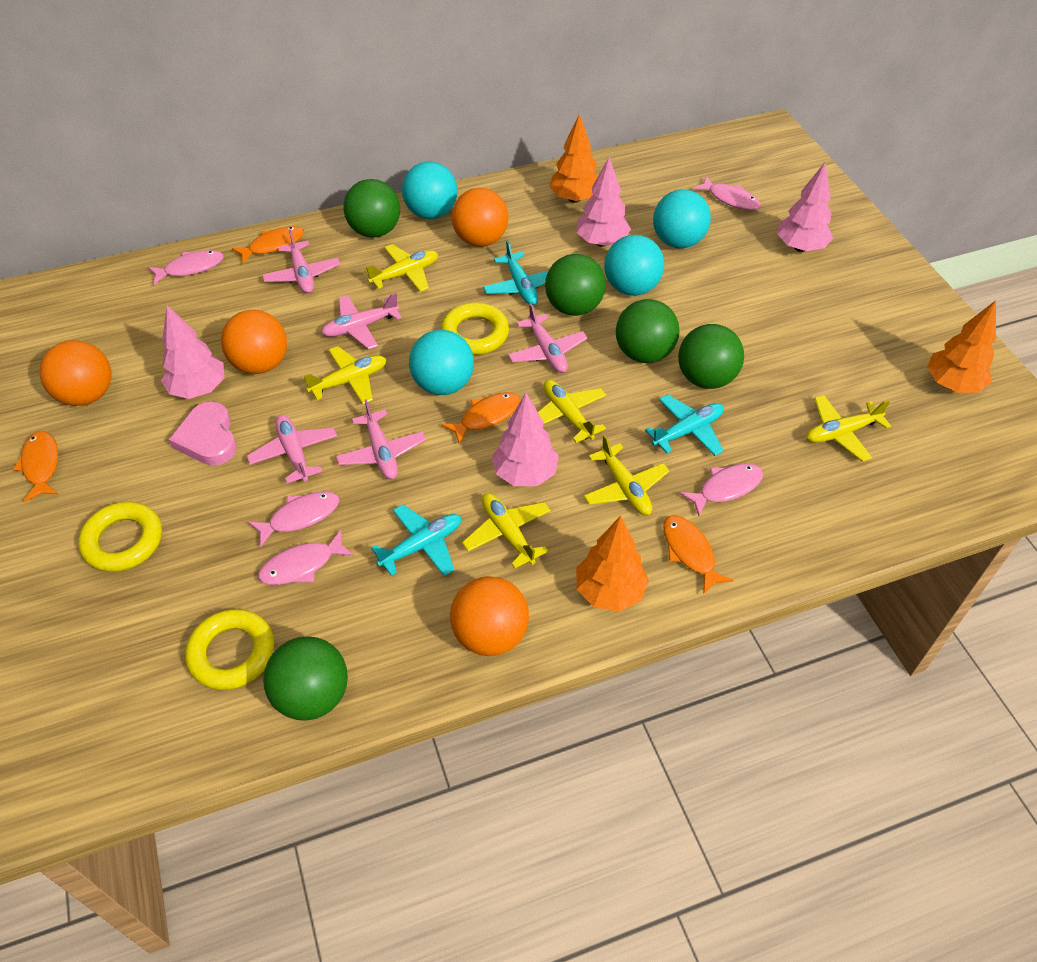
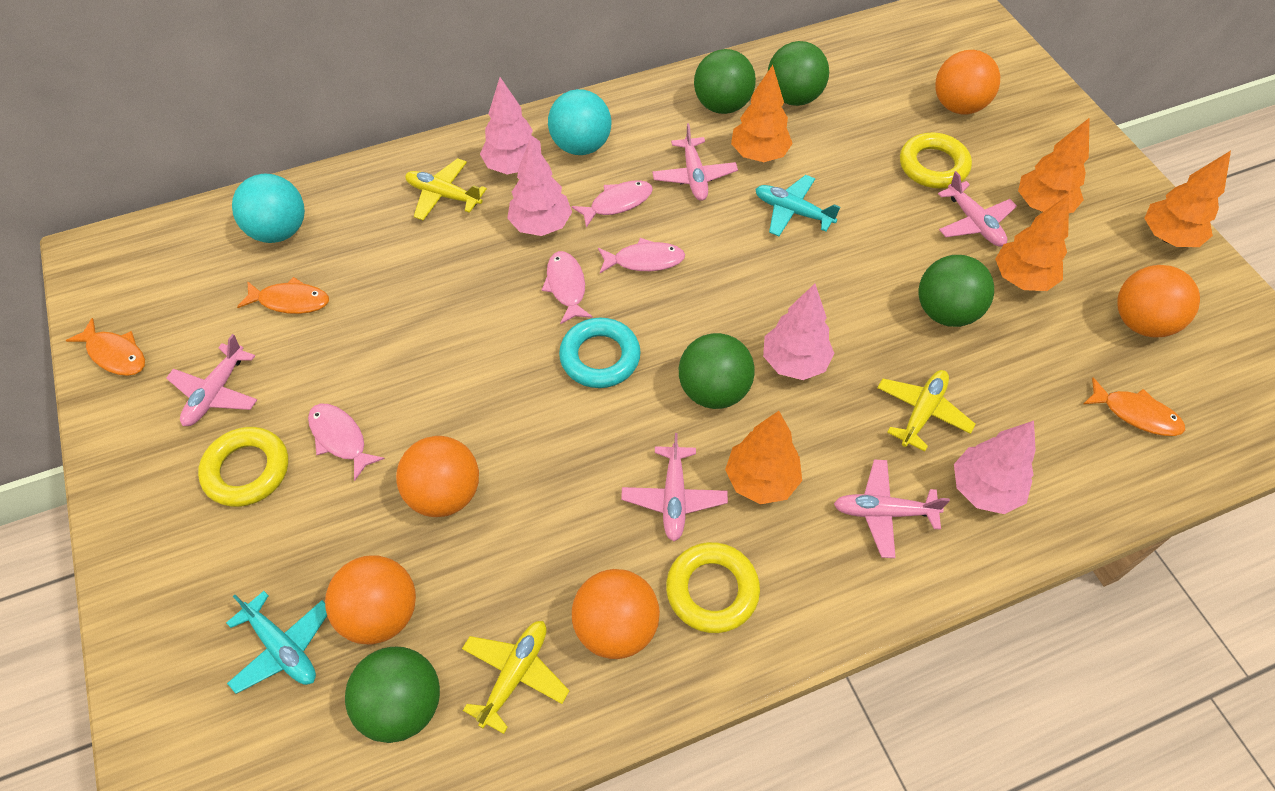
orange ball: [40,340,112,406] [221,310,287,374] [450,576,529,656] [452,188,508,247] = 4 -> [325,555,416,645] [396,436,479,517] [572,569,660,659] [935,50,1000,114] [1118,265,1200,337] = 5
orange fish: [13,431,58,502] [232,226,304,264] [442,392,520,444] [663,515,733,595] = 4 -> [66,318,145,376] [237,277,329,314] [1083,378,1185,436] = 3
orange tree: [549,113,598,203] [576,516,649,612] [927,300,996,393] = 3 -> [725,411,802,504] [731,65,793,162] [995,195,1069,291] [1018,118,1090,213] [1144,151,1231,247] = 5
pink fish: [148,250,224,285] [248,491,339,547] [258,530,354,585] [680,463,763,516] [693,176,761,210] = 5 -> [308,404,385,481] [542,251,593,324] [572,180,653,228] [598,238,685,273] = 4
pink heart: [169,401,237,466] = 1 -> none = 0
turquoise ball: [402,162,458,219] [409,330,474,395] [604,235,664,296] [653,189,711,248] = 4 -> [232,174,305,243] [548,89,611,155] = 2
turquoise plane: [371,505,461,576] [483,240,548,305] [645,394,724,456] = 3 -> [226,591,327,694] [755,175,840,236] = 2
turquoise ring: none = 0 -> [559,318,641,388] = 1
yellow plane: [304,346,387,404] [364,244,438,292] [462,493,551,569] [538,380,607,443] [584,435,670,515] [806,395,891,462] = 6 -> [405,158,487,220] [462,621,569,734] [877,370,975,451] = 3

